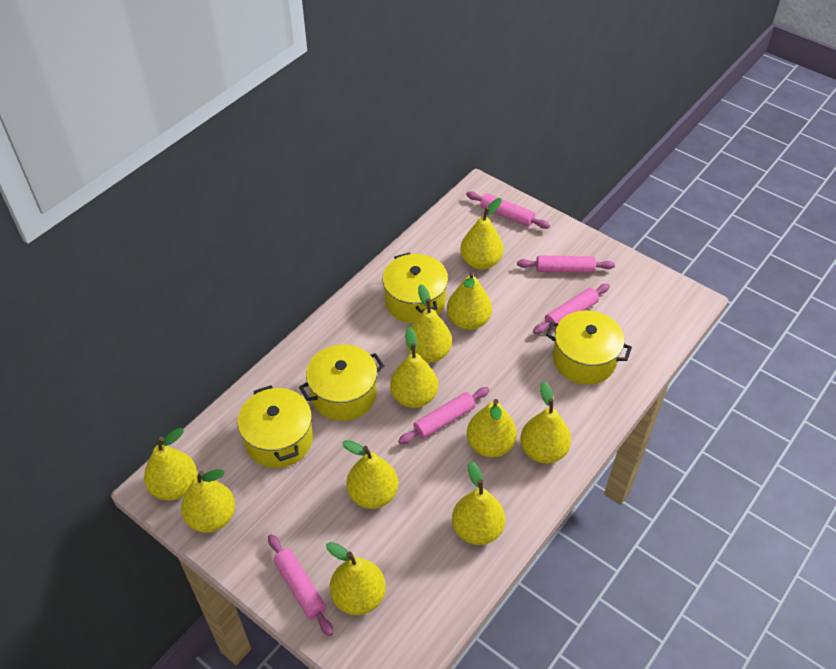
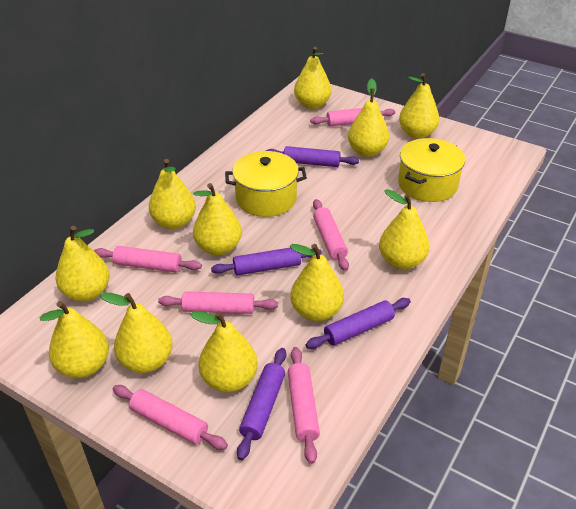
pink rolling pin: [268,534,333,636] [398,387,490,444] [466,191,550,229] [517,255,615,273] [533,284,610,334] = 5 -> [94,246,202,272] [113,385,228,450] [158,291,278,314] [288,347,320,464] [310,108,395,127] [313,199,349,271] = 6
purple rolling pin: none = 0 -> [211,248,322,275] [237,348,286,460] [266,146,359,167] [306,298,411,349] = 4
yellow pot: [238,385,313,468] [299,344,384,421] [382,252,448,324] [546,310,632,385] = 4 -> [225,151,307,217] [398,138,465,202] = 2

